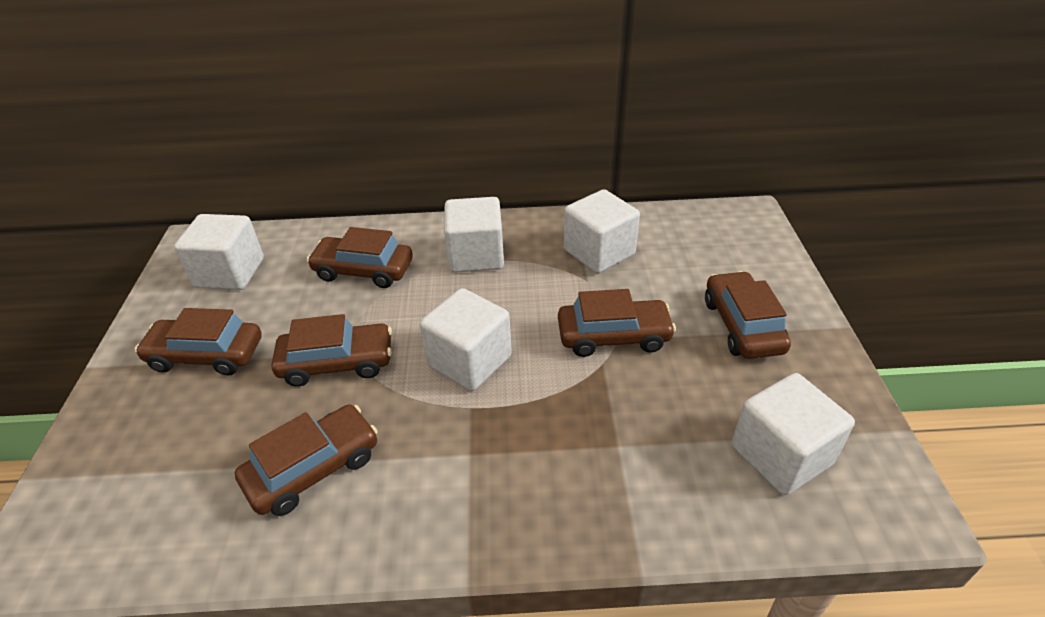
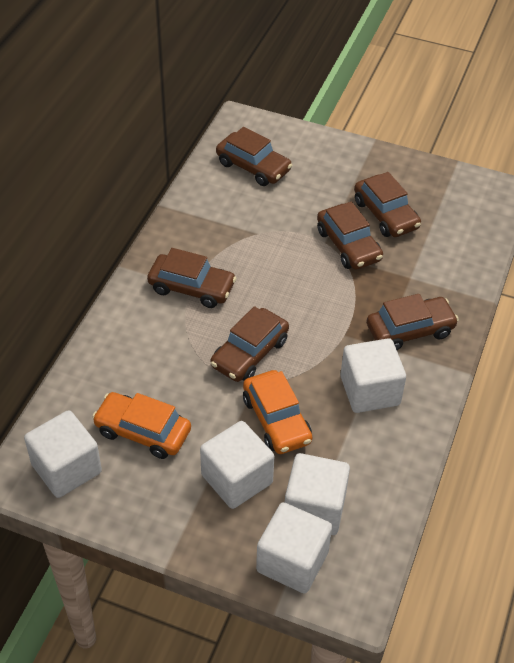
orange car: none = 0 -> [92,392,191,459] [243,370,312,454] = 2

